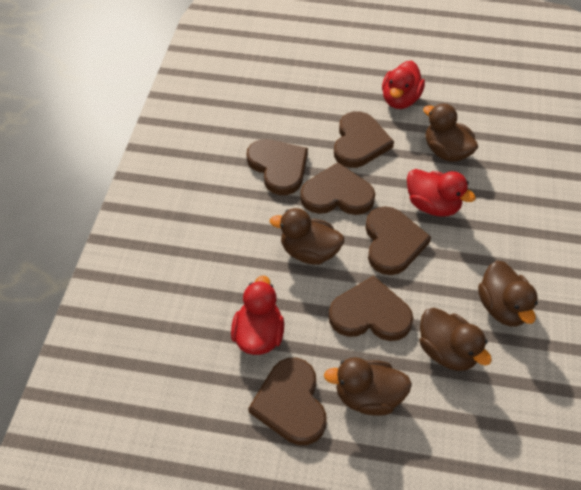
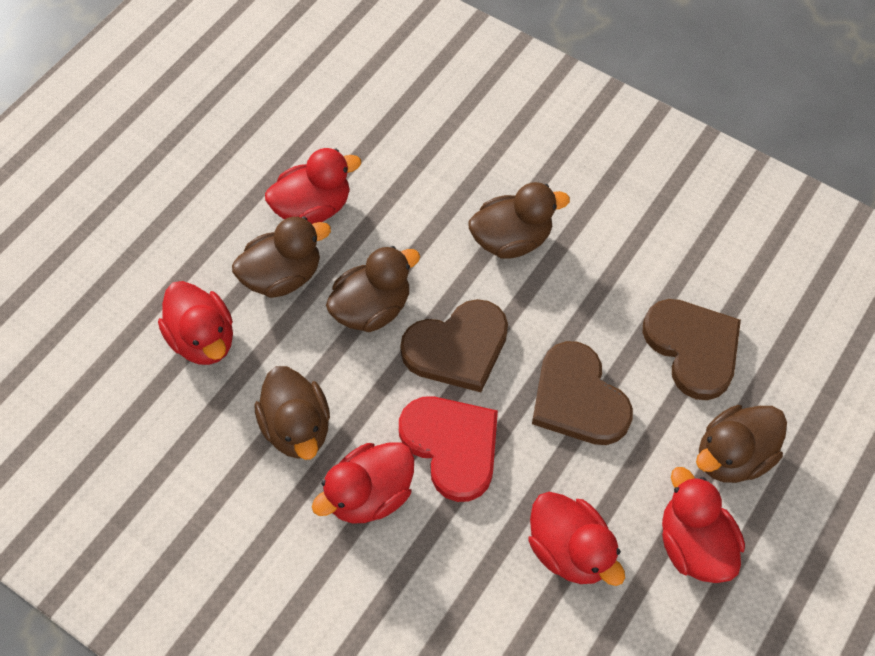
brown heart: [247,139,308,195] [248,358,327,445] [300,162,375,215] [329,276,413,341] [334,111,394,168] [365,206,431,275] = 6 -> [400,299,508,392] [532,341,633,445] [643,299,741,400] = 3
red duck: [231,275,284,355] [382,61,425,109] [407,169,476,216] = 3 -> [158,281,233,365] [265,148,361,224] [312,442,414,524] [528,492,625,586] [662,467,745,583] = 5
red heart: none = 0 -> [399,396,498,502] = 1

